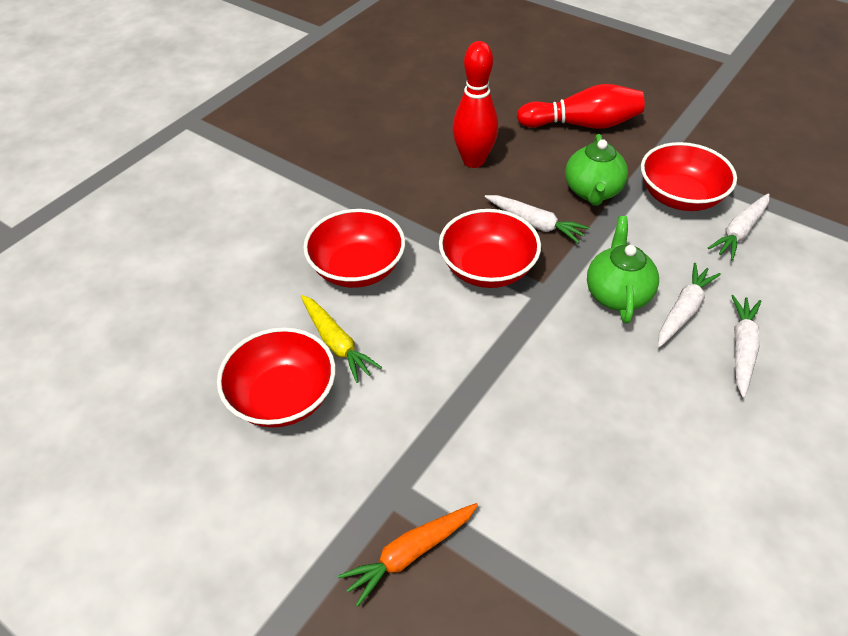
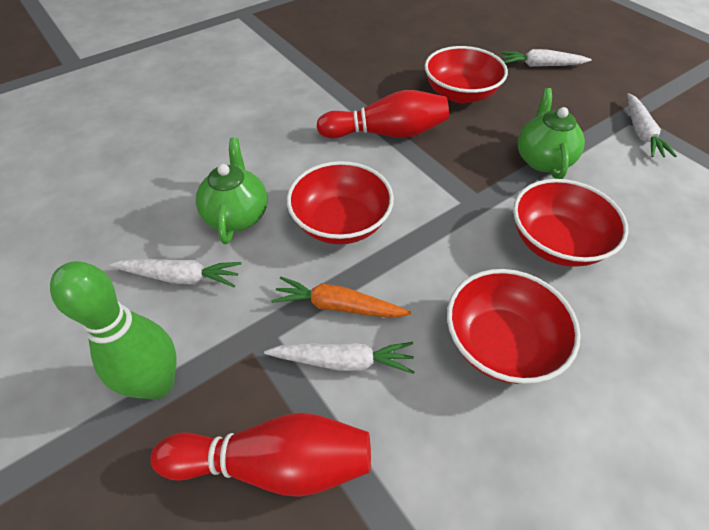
green bowling pin: none = 0 -> [50,261,177,399] = 1
yellow carrot: [301,295,382,383] = 1 -> none = 0

